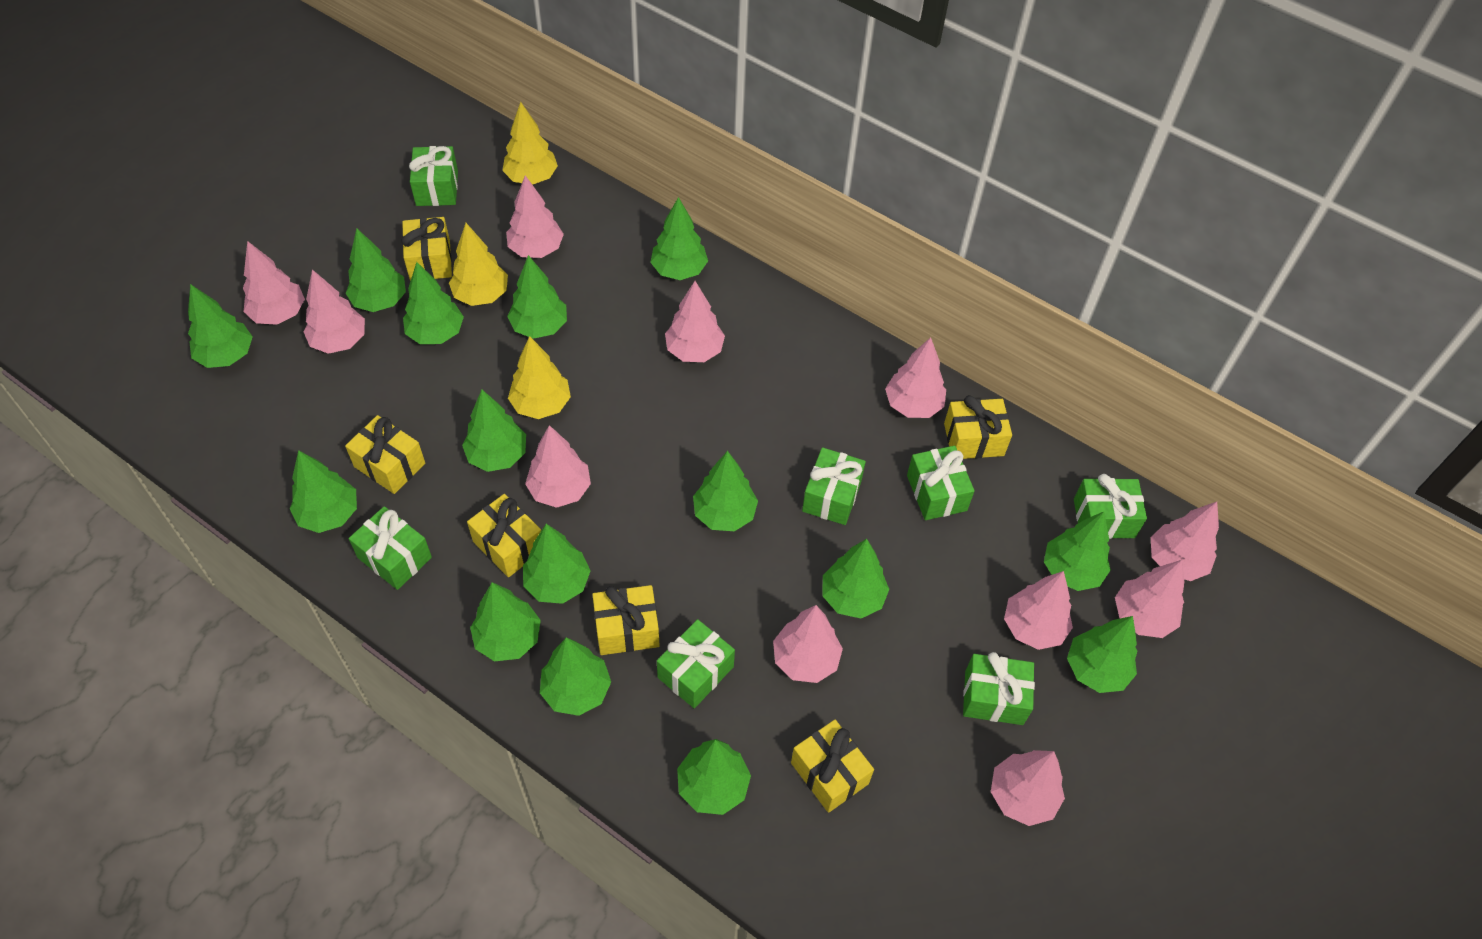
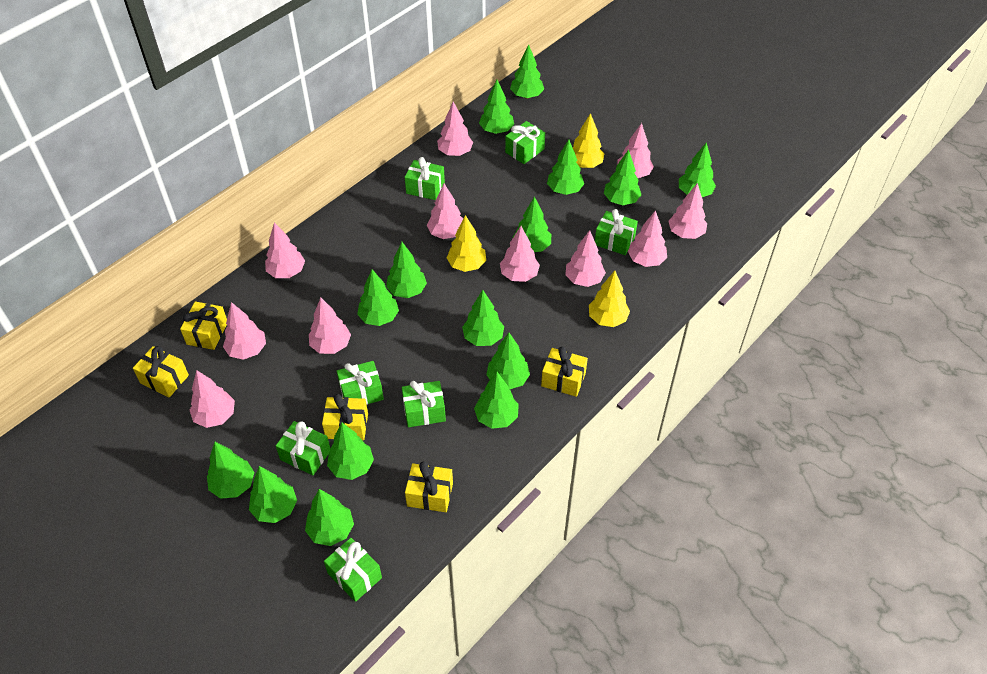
yellow gift: [345,415,425,494] [401,217,452,281] [467,494,541,577] [592,585,660,655] [791,720,874,813] [944,395,1012,459] = 6 -> [133,346,189,397] [180,302,227,350] [322,394,368,440] [405,462,453,512] [541,346,588,397] = 5

